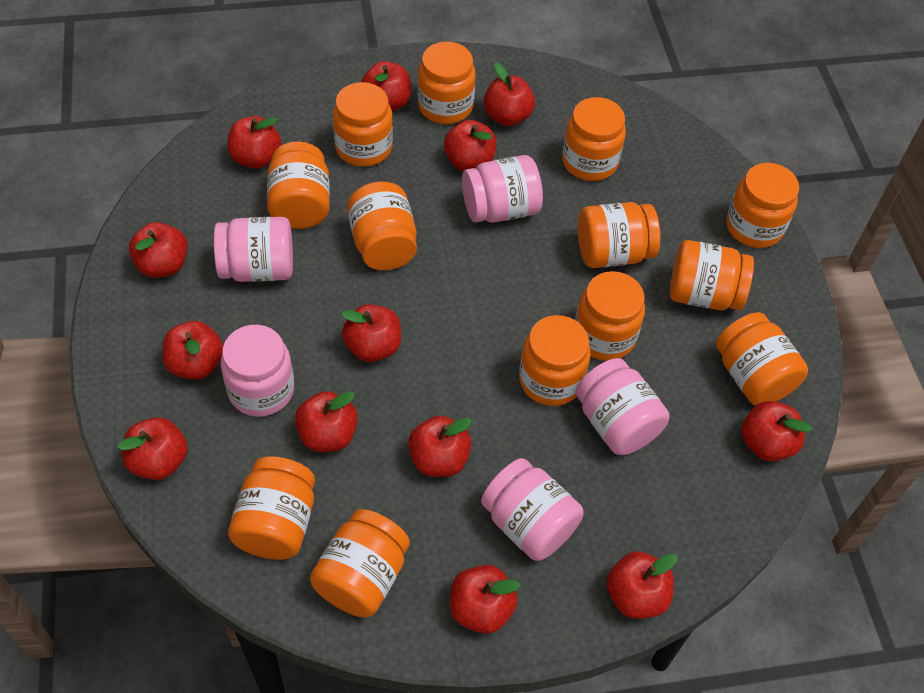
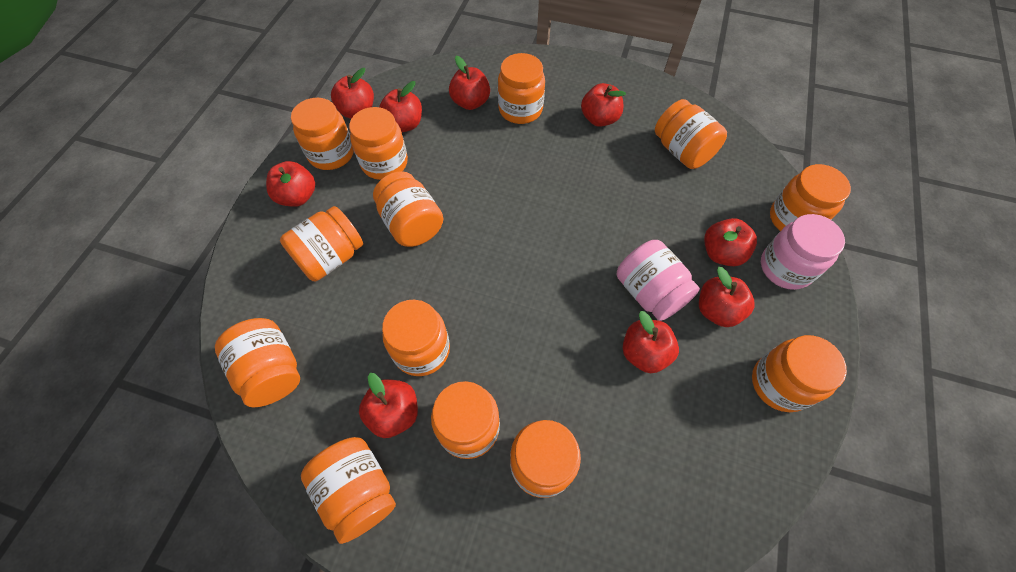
pink jar: [214,217,293,282] [221,325,294,417] [462,155,543,223] [481,458,583,561] [575,358,669,455] = 5 -> [617,240,700,321] [761,214,845,290] = 2
red apple: [118,417,188,480] [129,222,188,278] [162,321,223,380] [227,116,281,169] [295,391,358,452] [341,304,401,362] [361,61,411,111] [408,416,472,477] [444,120,496,171] [450,565,520,634] [484,62,535,126] [606,552,678,619] [741,401,812,462] = 13 -> [266,161,315,207] [331,68,374,119] [359,373,418,438] [379,81,422,132] [449,56,490,110] [581,83,626,127] [623,311,679,373] [699,267,755,327] [704,218,757,266] = 9

